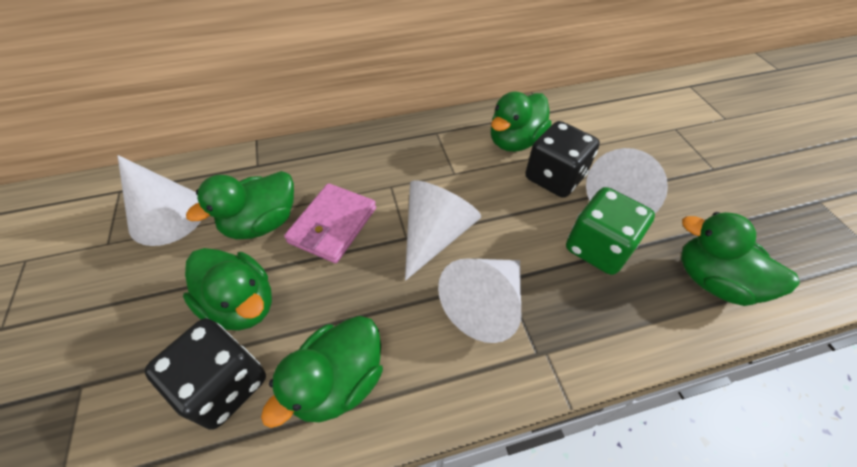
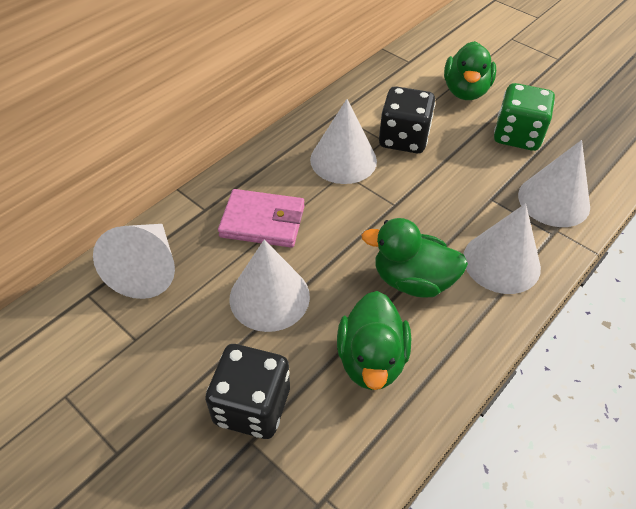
green duck: [183,248,272,331] [186,171,294,239] [261,316,383,428] [491,91,552,152] [681,212,800,306] = 5 -> [337,291,411,390] [361,218,468,298] [444,41,496,100] = 3
white cone: [117,155,202,246] [405,180,481,281] [438,258,521,343] [586,148,668,213] = 4 -> [93,224,175,299] [230,240,310,332] [310,99,377,184] [464,203,541,294] [518,140,590,227] = 5

